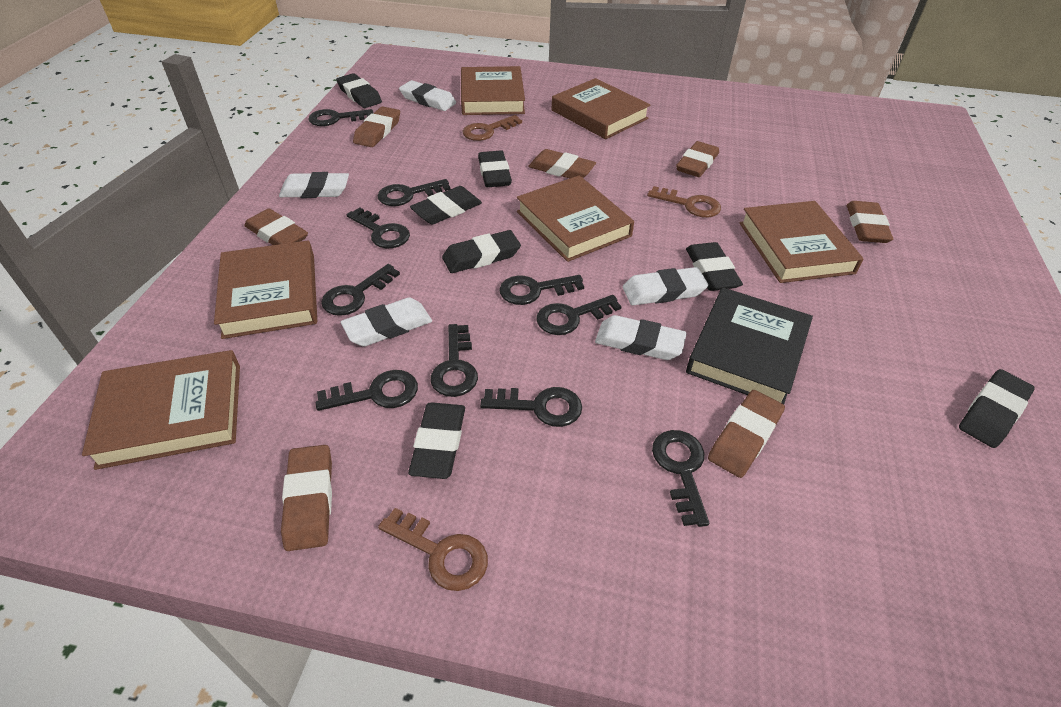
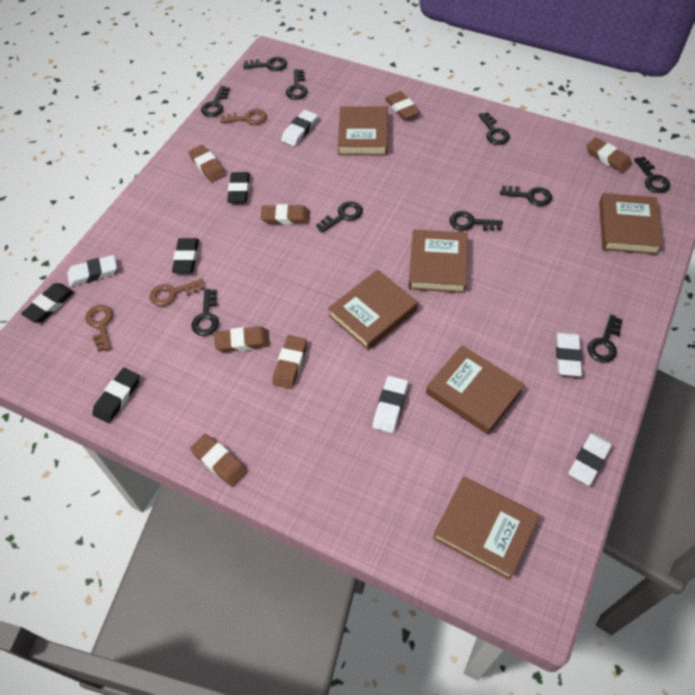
black book: [686,287,813,404] = 1 -> none = 0
black eraser: [336,73,382,108] [408,403,465,479] [410,186,482,225] [442,230,521,273] [478,150,512,187] [686,242,743,291] [959,369,1035,448] = 7 -> [21,283,74,323] [92,368,140,423] [172,238,199,273] [227,172,250,203] = 4

